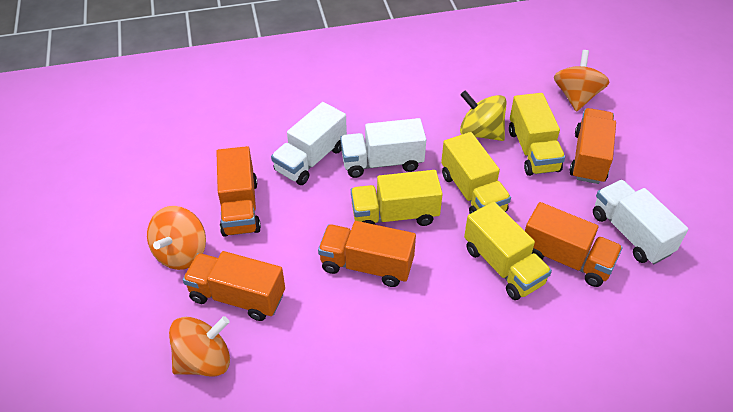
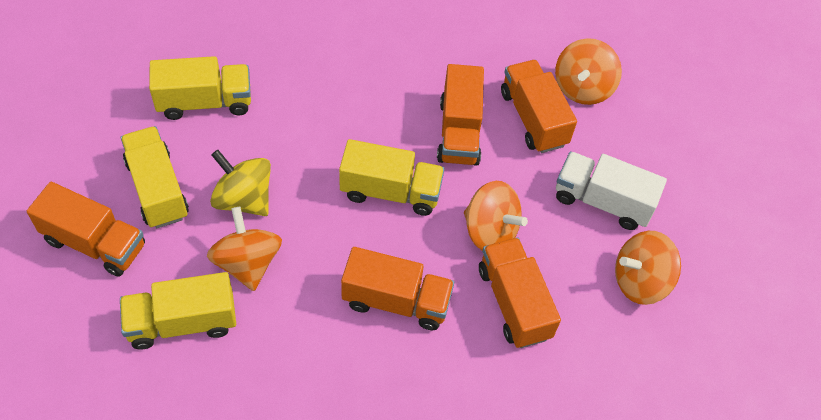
orange spinning top: [147,206,206,270] [169,316,230,376] [554,50,609,112] = 3 -> [207,207,282,291] [464,181,528,250] [555,38,622,105] [615,231,681,305] = 4
white truck: [271,102,347,185] [340,118,426,178] [593,180,688,264] = 3 -> [556,152,667,230] = 1

